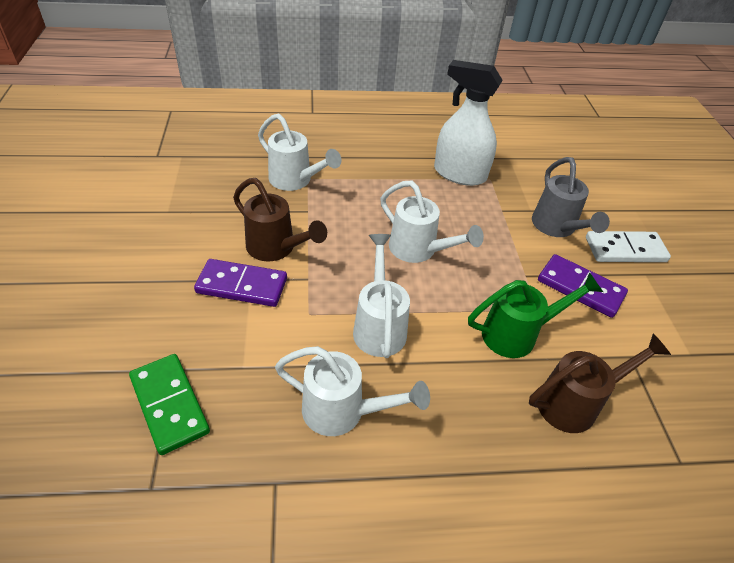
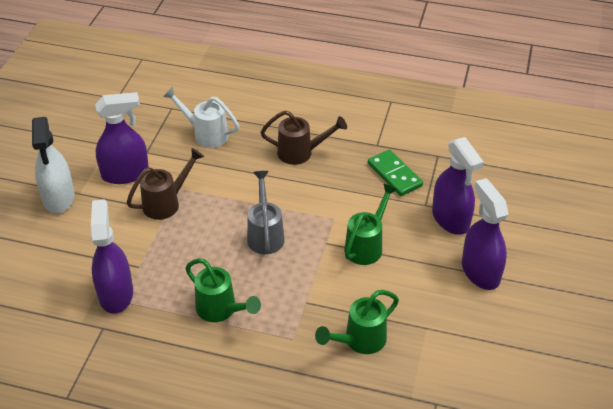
green watering can: [468,272,603,358] = 1 -> [185,258,261,322] [315,290,399,354] [344,183,398,265] = 3
purple domino: [194,259,287,307] [538,254,628,318] = 2 -> none = 0
purple spray bottle: none = 0 -> [91,199,133,314] [95,92,149,184] [432,137,484,235] [462,178,509,290] = 4
white domino: [586,231,671,262] = 1 -> none = 0
white watering can: [258,113,341,191] [275,346,430,436] [353,234,410,358] [380,181,484,263] = 4 -> [163,87,239,148] = 1

